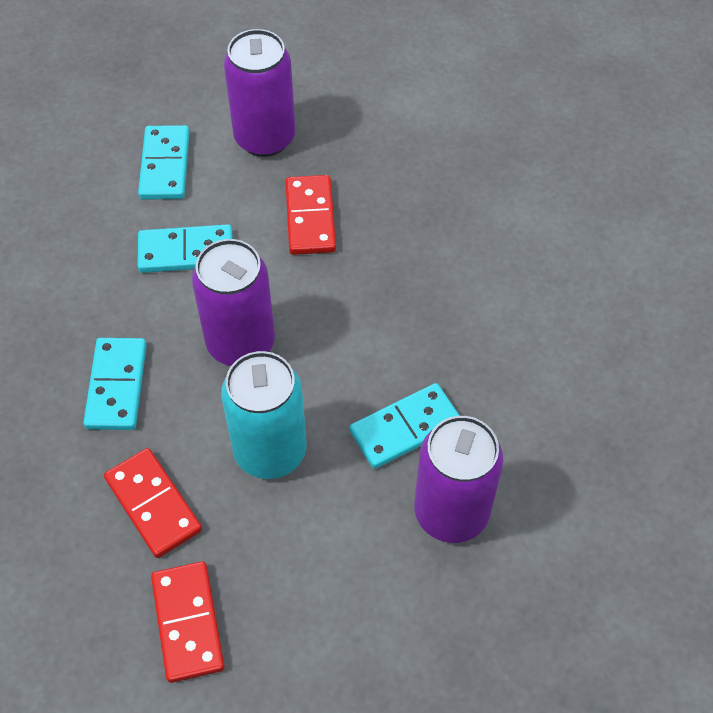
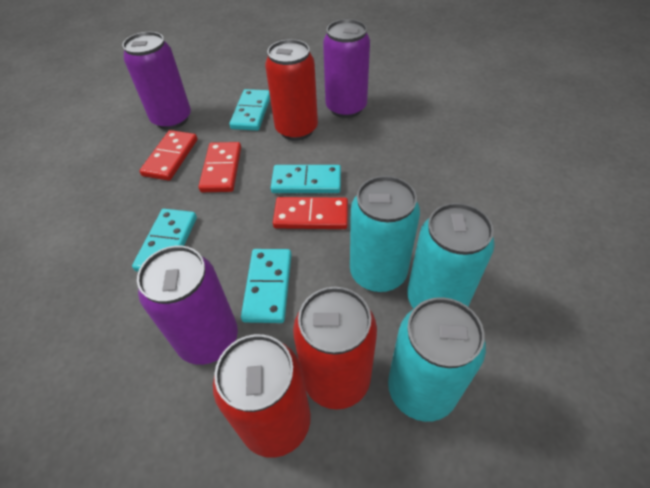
red can: none = 0 -> [213,334,311,458] [265,39,318,141] [293,287,377,410] = 3
turquoise can: [221,351,306,479] = 1 -> [350,176,420,292] [388,297,486,422] [407,203,495,308] = 3

